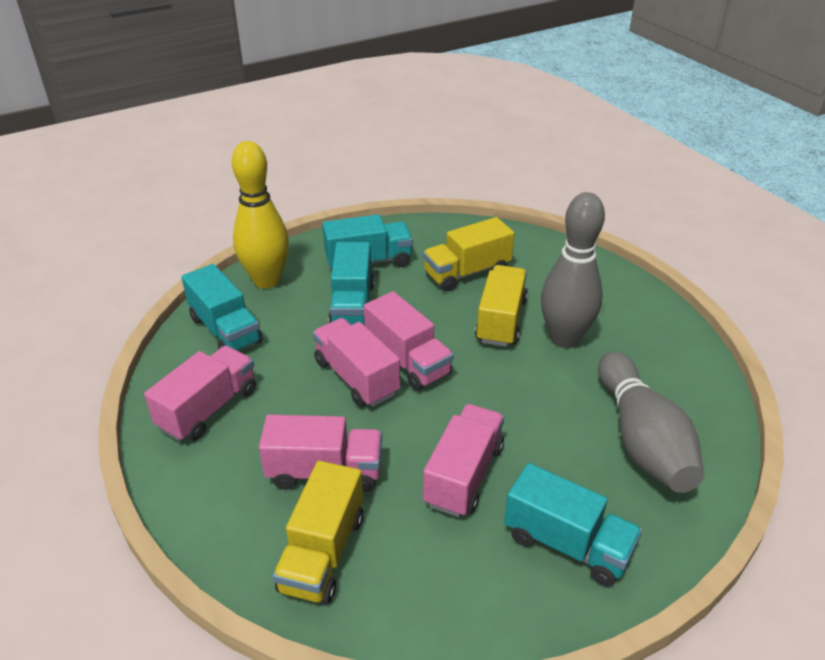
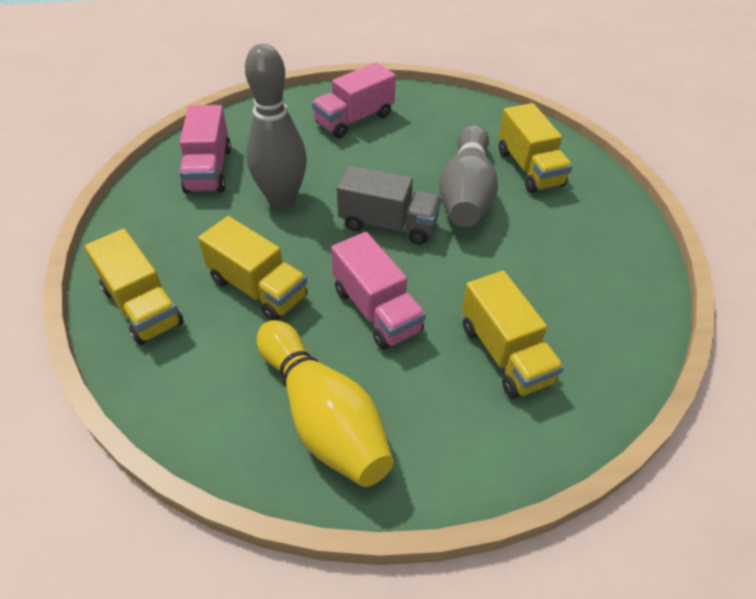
grey truck: none = 0 -> [337,165,442,245] = 1
pink truck: [144,346,256,442] [259,415,382,492] [313,318,400,407] [364,291,454,391] [423,404,504,517] = 5 -> [179,105,231,193] [312,62,396,139] [331,232,426,350] = 3
turquoise truck: [181,264,263,351] [322,214,413,269] [328,242,374,326] [504,463,642,586] = 4 -> none = 0
yellow truck: [273,461,364,604] [423,217,515,291] [475,265,528,347] = 3 -> [85,229,184,345] [198,216,308,321] [462,271,564,398] [498,103,573,193] = 4

